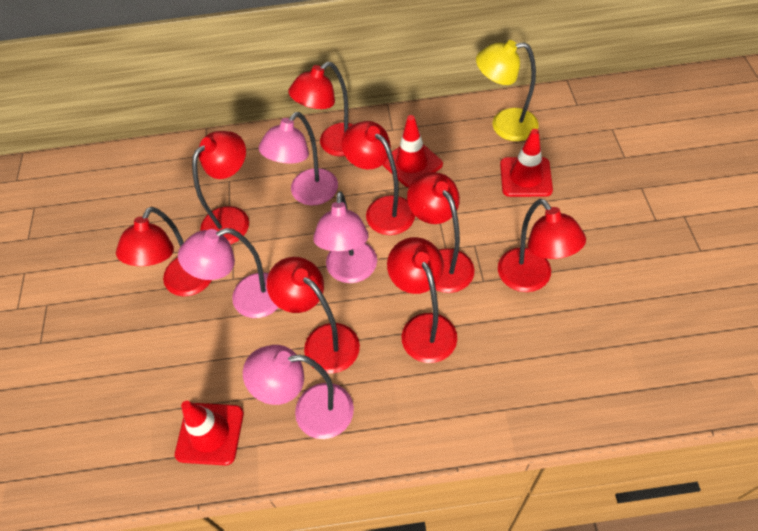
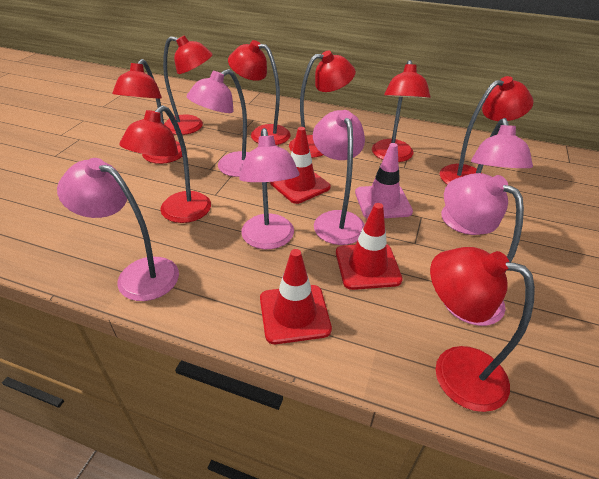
pink lamp: [178,228,279,318] [243,345,354,439] [259,112,338,205] [313,191,377,283] = 4 -> [57,158,179,301] [187,69,249,177] [239,128,300,249] [313,110,365,245] [441,118,533,235] [444,173,524,326] = 6
pink traffic cone: none = 0 -> [355,143,413,219] = 1
yellow lamp: [476,40,538,141] = 1 -> none = 0

